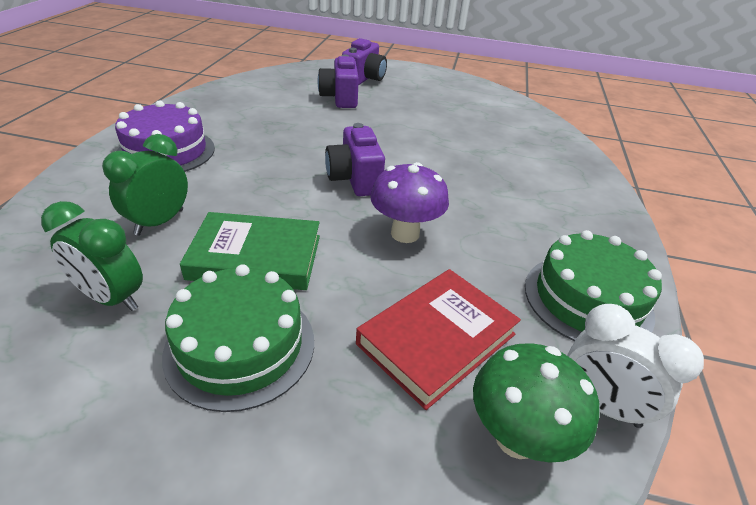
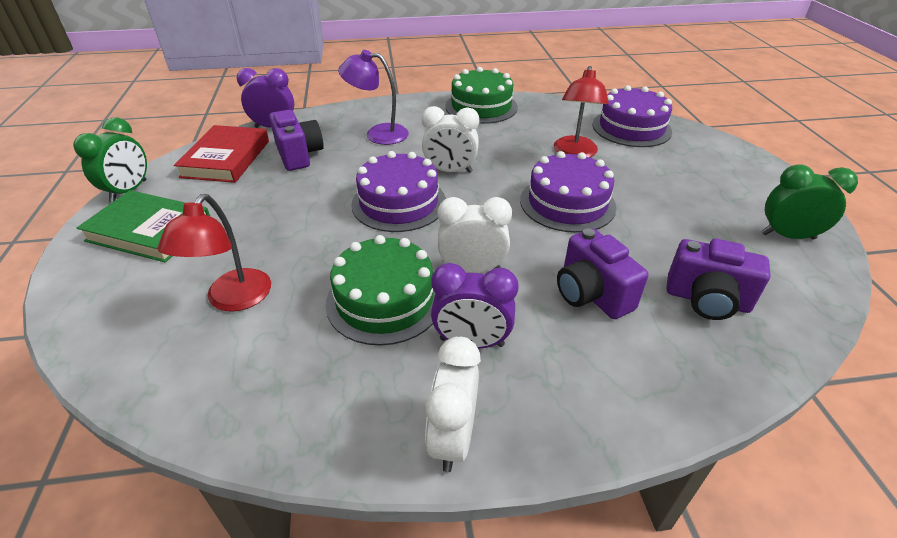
green mushroom: [473,343,599,463] = 1 -> none = 0
purple cake: [115,100,215,172] = 1 -> [351,151,446,232] [520,151,617,233] [592,85,672,147] = 3
purple clock: none = 0 -> [237,68,294,128] [431,263,519,349] = 2
purple lamp: none = 0 -> [338,50,409,145] = 1
purple mushroom: [370,162,449,243] = 1 -> none = 0
red lamp: none = 0 -> [157,194,271,312] [554,66,609,157] = 2
white clock: [567,304,704,428] = 1 -> [422,106,479,173] [425,336,481,472] [437,197,512,273] = 3

